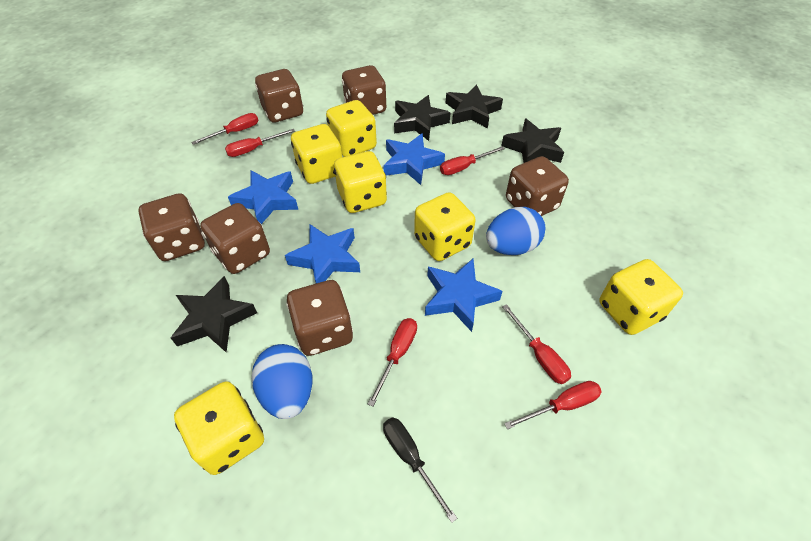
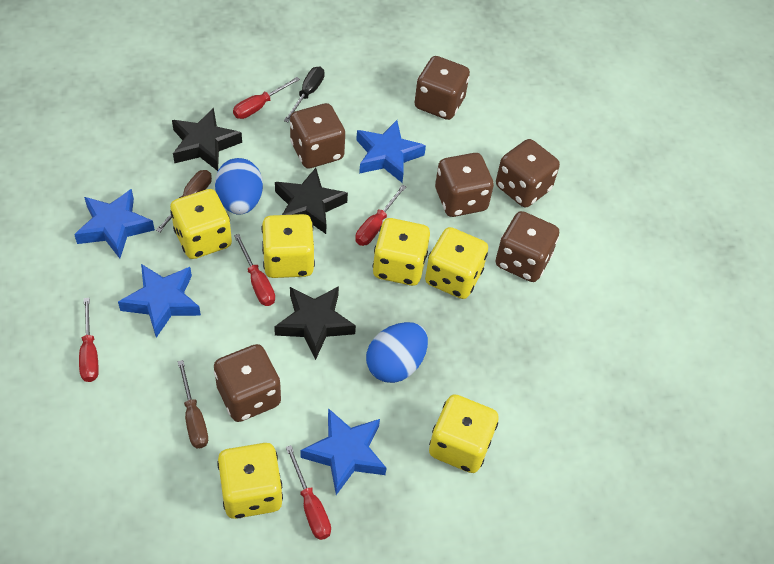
black star: [171,276,257,353] [394,95,451,141] [446,84,503,128] [501,119,564,163] = 4 -> [172,108,242,171] [274,286,356,360] [275,168,348,234] = 3
brown screwdriver: none = 0 -> [156,170,212,233] [178,360,208,448] = 2
red screwdriver: [191,113,259,145] [225,129,295,157] [368,318,417,407] [440,146,505,175] [502,304,571,384] [504,381,602,429] = 6 -> [79,298,99,382] [233,77,300,119] [234,234,275,306] [286,445,331,540] [355,185,406,246] = 5

